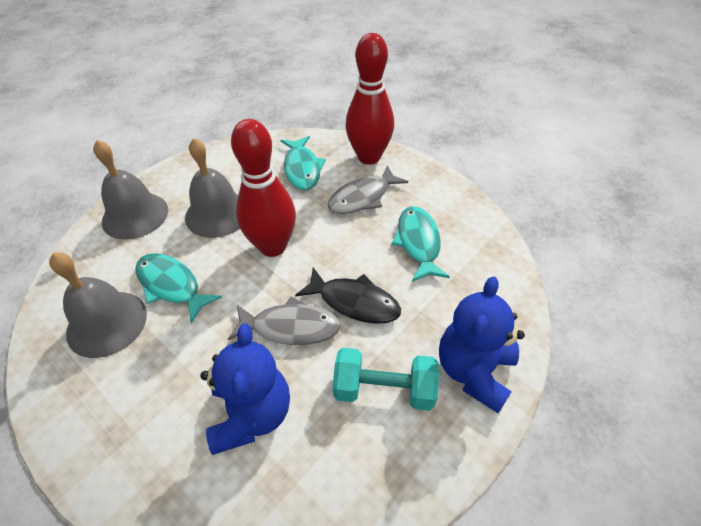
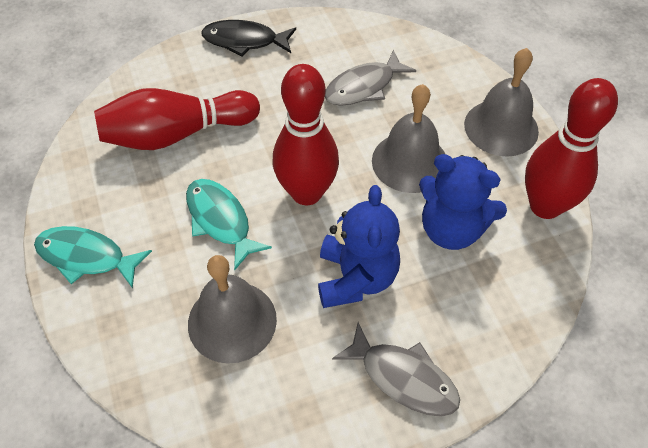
red bowling pin: [231,119,296,257] [346,33,394,164] = 2 -> [94,88,260,150] [273,64,339,205] [525,78,618,219] = 3
turquoise dumbbell: [333,348,439,411] = 1 -> none = 0
turquoise fish: [135,253,222,324] [281,136,326,190] [392,206,450,282] = 3 -> [34,226,152,289] [186,179,272,270] = 2

